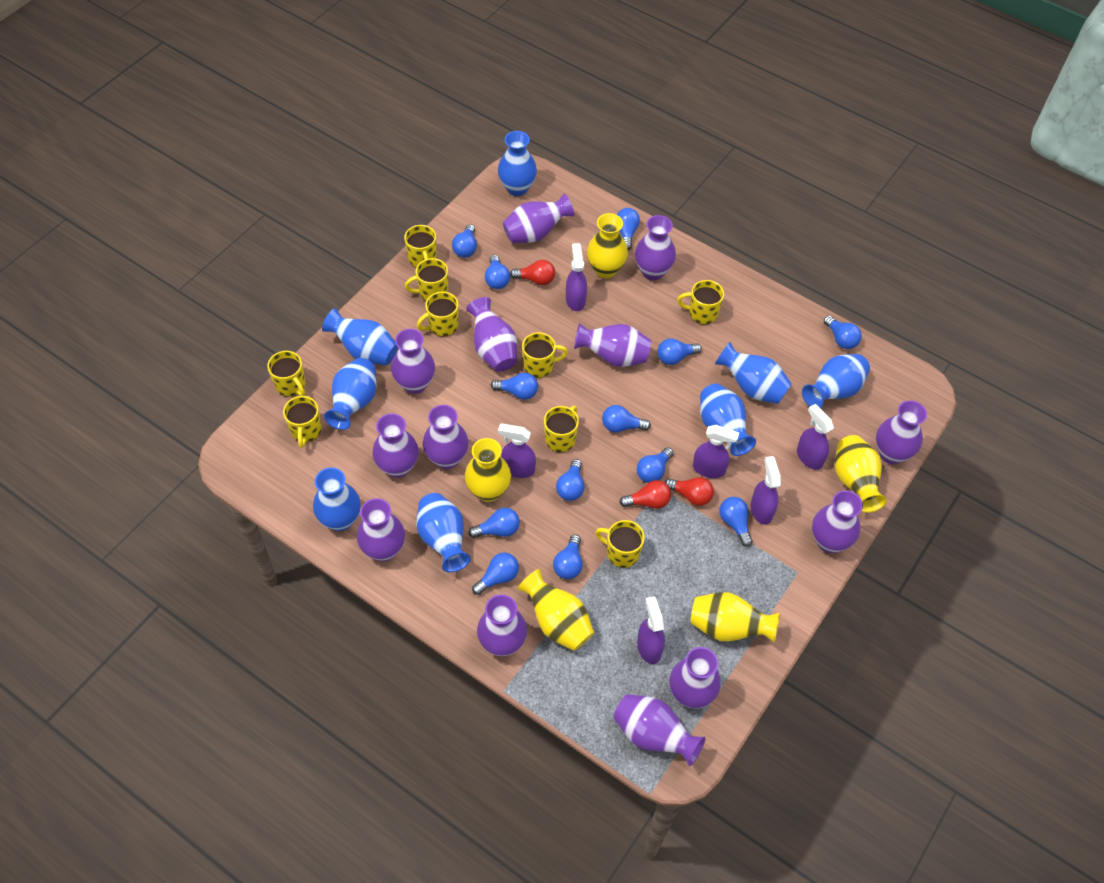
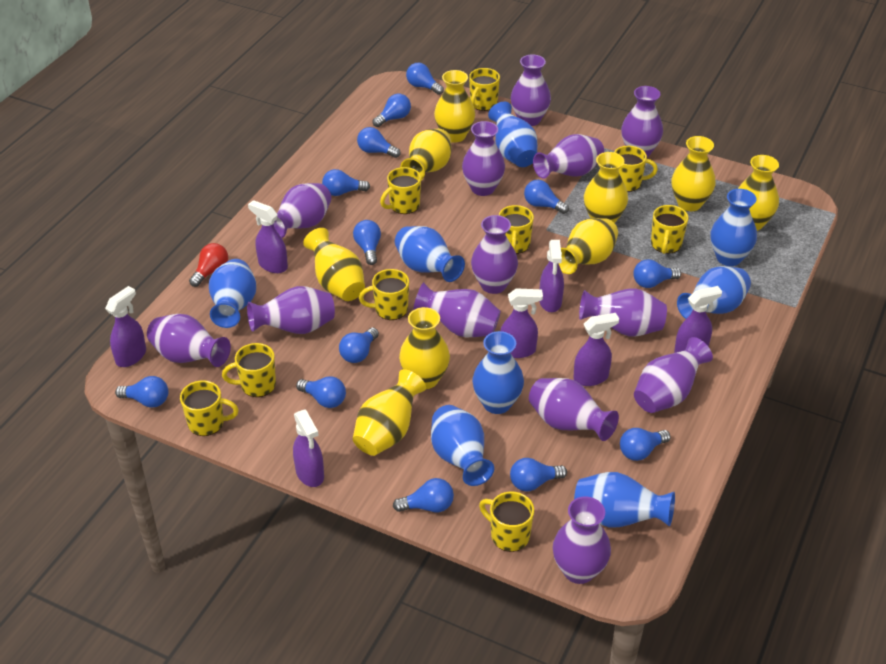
purple spray bottle: [498,424,536,478] [566,243,587,311] [637,596,665,664] [693,425,739,478] [751,456,781,525] [797,404,834,470] = 6 -> [105,286,146,367] [248,200,288,273] [293,410,324,487] [500,288,543,358] [539,240,564,312] [573,313,619,386] [674,286,722,353] = 7
red light bulb: [510,260,555,285] [619,480,671,509] [665,477,714,506] = 3 -> [189,243,228,287] = 1
yellow vase: [465,438,511,502] [517,569,594,651] [587,213,628,278] [691,592,780,642] [835,435,887,513] = 5 -> [303,228,365,301] [353,369,426,456] [399,307,450,389] [400,129,452,180] [434,70,475,142] [559,218,618,274] [584,152,628,223] [672,136,716,211] [738,155,779,231] = 9

